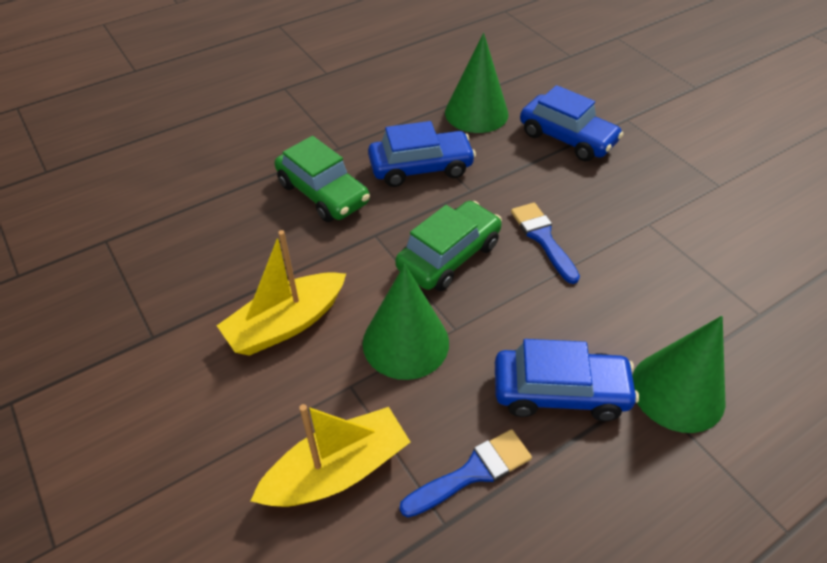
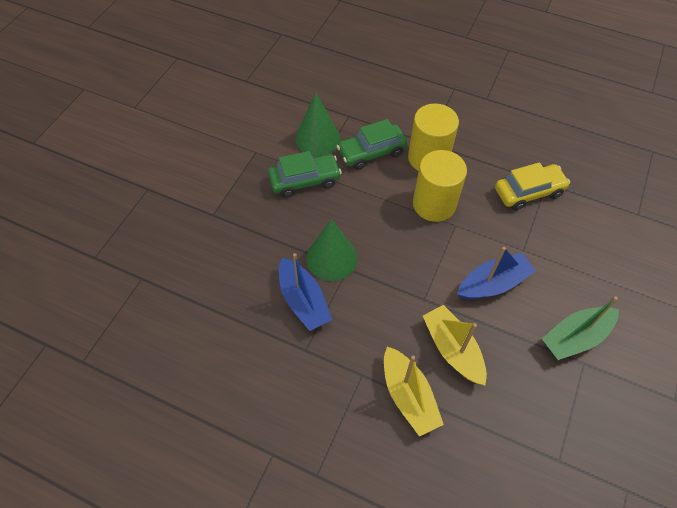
blue boat: none = 0 -> [279,253,332,331] [457,247,536,299] = 2
blue brush: [400,429,532,517] [511,203,580,284] = 2 -> none = 0
blue car: [368,121,476,187] [495,339,639,421] [520,85,623,161] = 3 -> none = 0
green boat: none = 0 -> [542,296,619,360] = 1
green cone: [363,264,449,380] [445,33,509,133] [632,316,726,433] = 3 -> [295,93,340,156] [306,219,357,281] = 2
yellow car: none = 0 -> [495,162,570,210] = 1
yellow cylinder: none = 0 -> [408,103,459,171] [413,150,467,222] = 2

